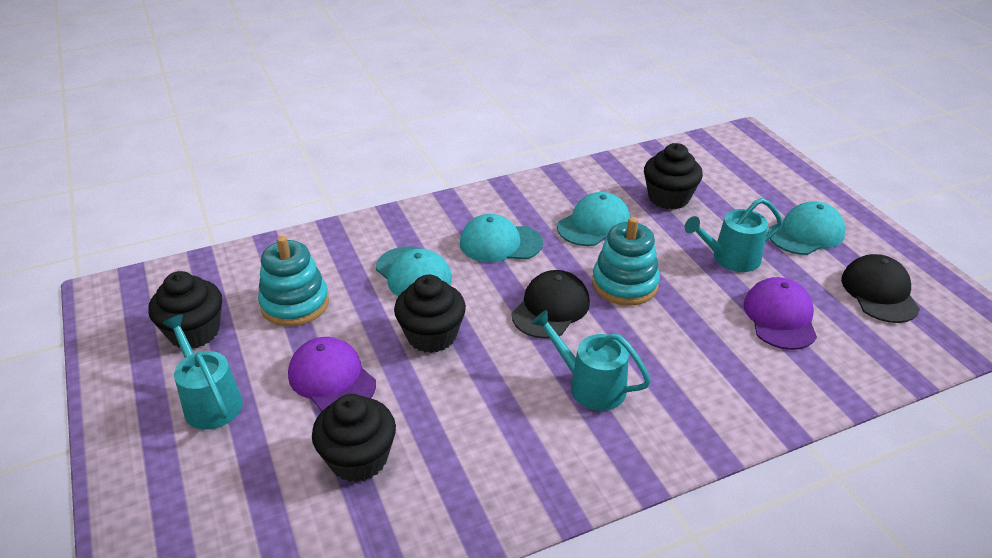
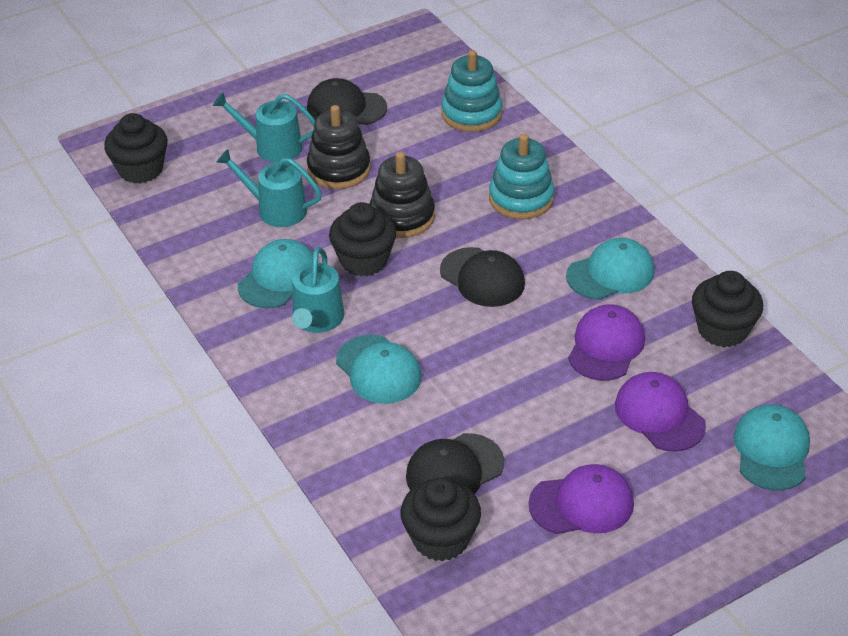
black cap: [512,270,590,339] [841,254,920,323] = 2 -> [307,78,387,125] [406,433,504,494] [440,247,525,307] = 3
black stacking toy: none = 0 -> [307,105,371,189] [370,152,435,238] = 2
purple cap: [288,337,376,411] [744,277,817,350] = 2 -> [528,464,634,534] [568,304,645,381] [615,372,706,452] = 3

